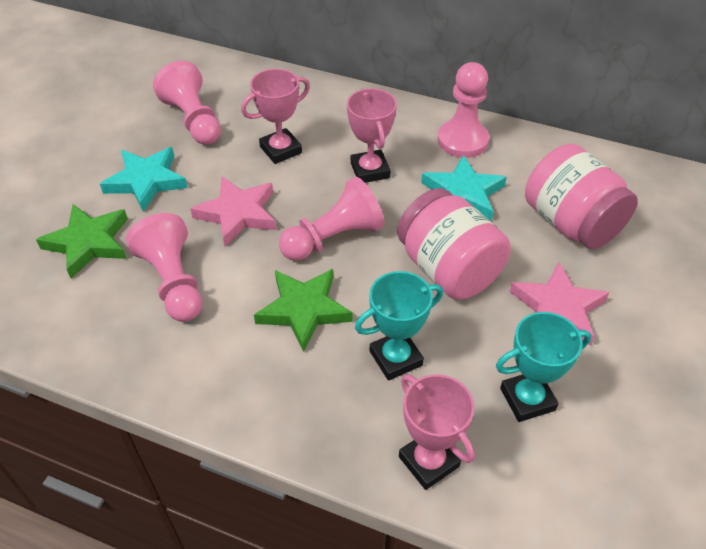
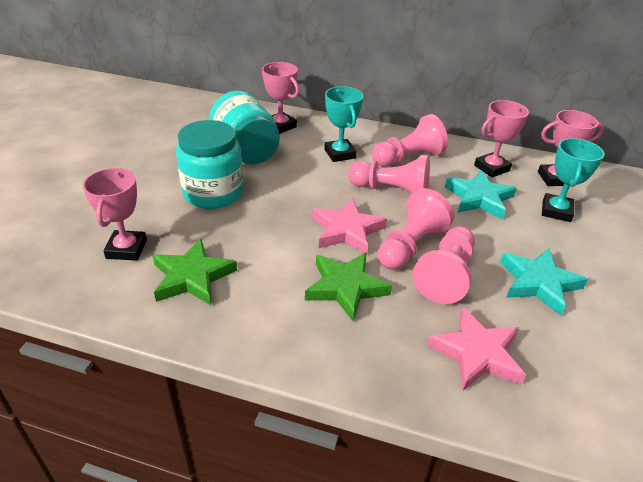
pink jar: [397,188,511,300] [525,144,638,249] = 2 -> none = 0
pink trophy: [241,69,310,164] [347,88,397,183] [399,374,475,490] = 3 -> [83,168,147,261] [262,62,299,134] [474,100,529,177] [538,110,604,186] = 4
turquoise jar: none = 0 -> [176,120,243,209] [209,91,280,164] = 2

